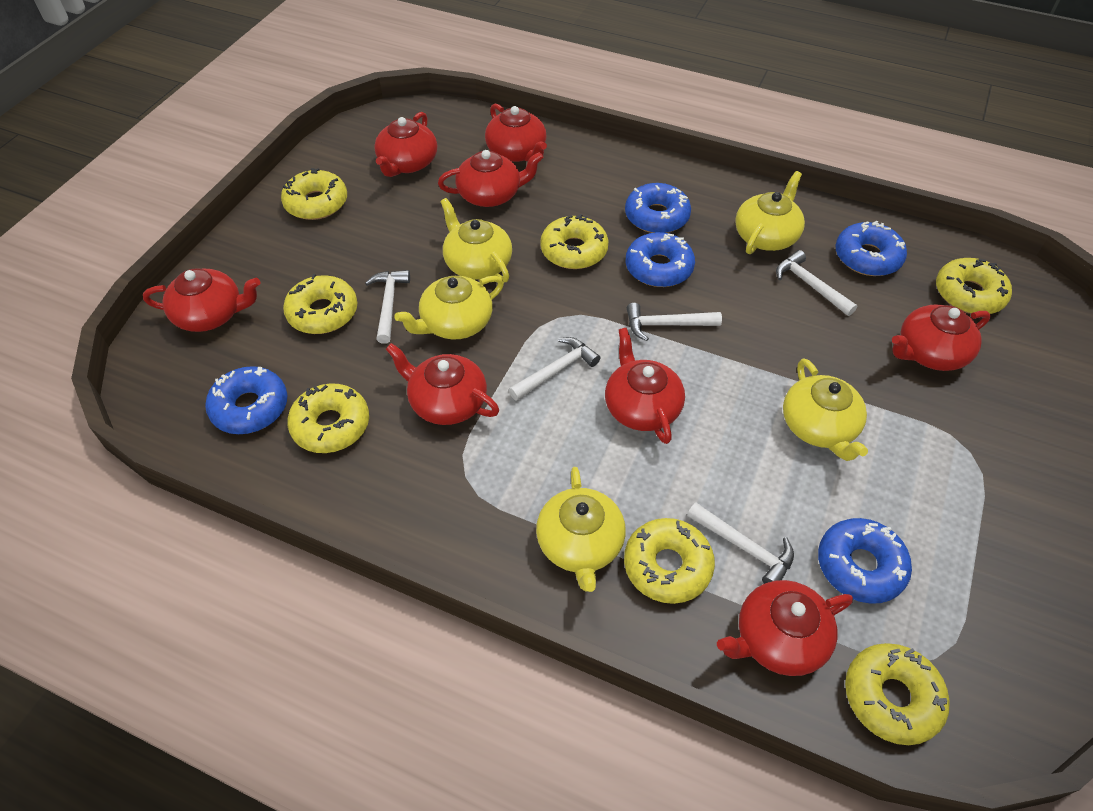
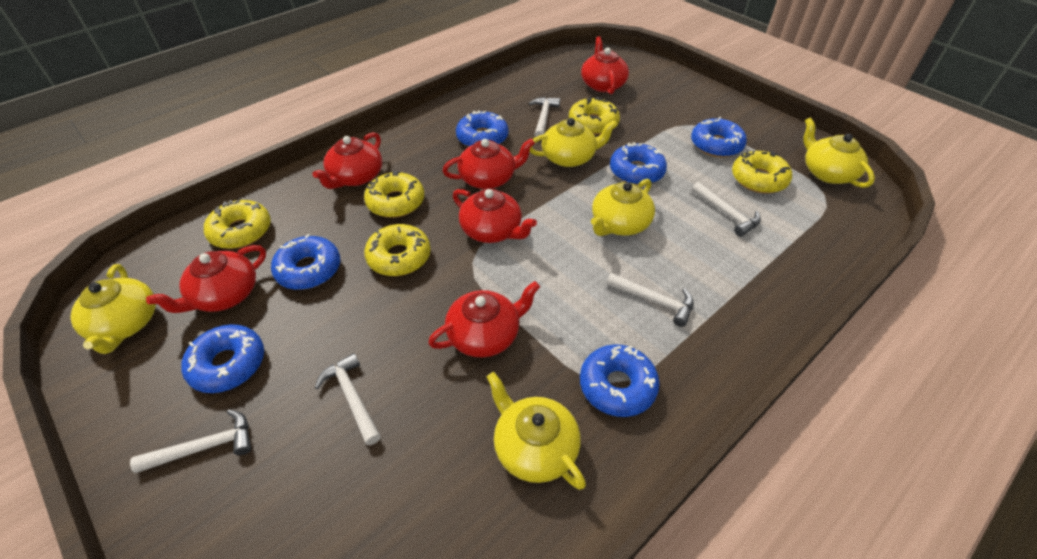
blue donut: [205,366,287,434] [625,183,691,233] [626,232,695,287] [818,518,912,604] [835,221,907,276] = 5 -> [181,324,264,393] [271,234,340,290] [456,110,508,147] [580,344,660,417] [610,142,667,185] [691,117,747,157] = 6
red teapot: [143,268,261,332] [374,112,437,177] [386,343,499,425] [438,150,544,207] [485,104,547,162] [605,328,685,444] [717,580,853,676] [892,304,991,371] = 8 -> [146,245,266,313] [312,132,382,189] [428,281,540,357] [442,138,535,189] [453,189,537,243] [581,36,629,94] = 6
yellow donut: [281,168,347,220] [283,274,357,334] [287,383,369,453] [540,214,609,269] [624,518,715,604] [845,643,950,745] [936,258,1012,314] = 7 -> [204,200,271,249] [364,171,424,218] [364,224,431,276] [569,97,620,135] [732,151,792,194] = 5

